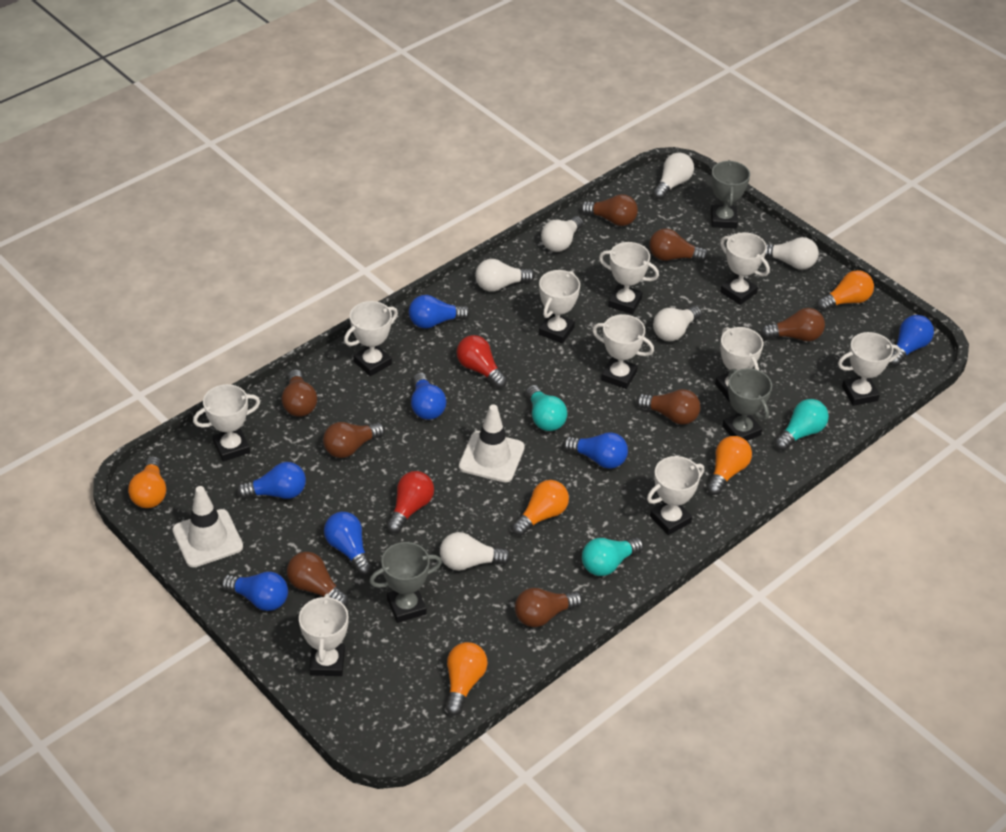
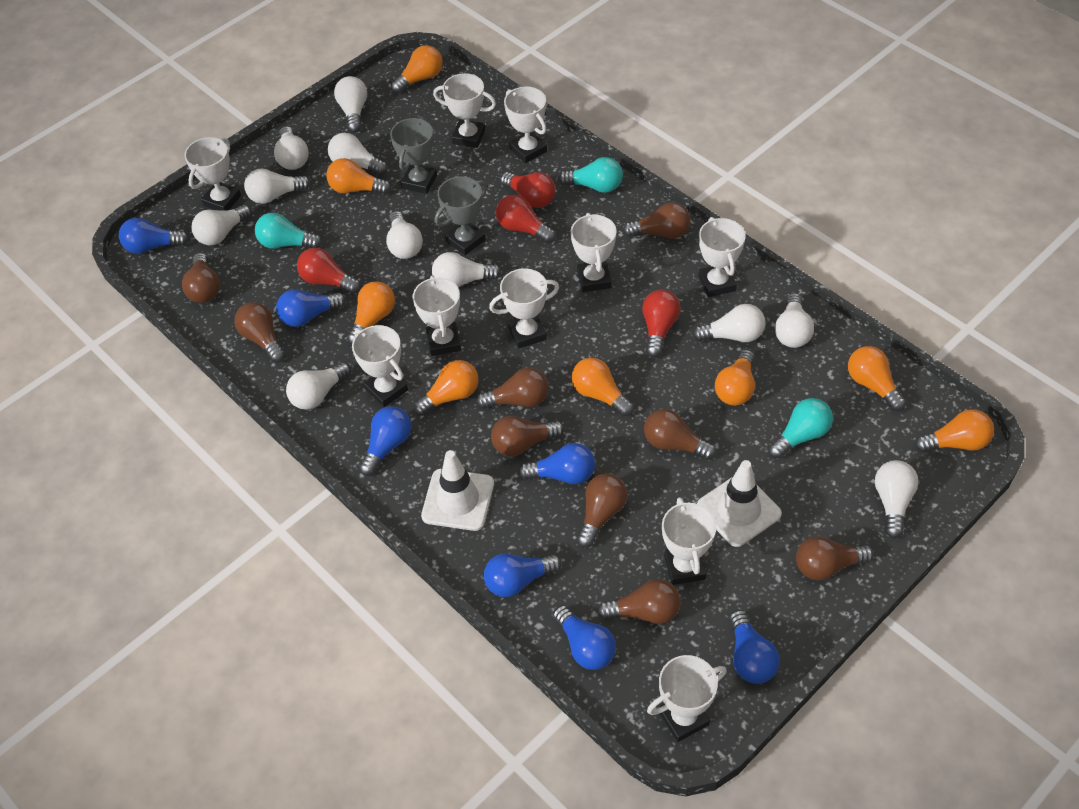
brown light bulb: [282,369,317,417] [287,552,349,607] [323,422,385,458] [515,588,583,627] [580,194,638,226] [636,389,701,425] [649,228,709,262] [761,308,825,341] = 8 -> [182,253,220,303] [234,302,285,362] [476,368,549,409] [491,416,564,457] [577,473,627,548] [597,579,681,624] [623,202,691,239] [644,409,716,460] [796,536,874,580] = 9
grey trophy: [369,542,442,623] [711,160,750,228] [722,368,772,441] = 3 -> [390,117,437,194] [435,176,487,255] = 2
orange light bulb: [128,456,166,508] [445,642,488,716] [512,480,569,536] [707,436,752,495] [817,270,874,311] = 5 -> [326,158,391,195] [347,281,395,345] [391,45,443,93] [413,360,479,416] [572,358,634,417] [715,349,755,405] [848,346,906,411] [915,409,994,452] = 8
red light bulb: [387,471,434,533] [456,335,507,388] = 2 -> [297,248,361,294] [496,195,556,243] [500,172,556,208] [642,290,681,357] = 4
white light bulb: [440,532,511,571] [475,259,535,292] [541,216,583,252] [653,152,694,199] [653,306,702,341] [765,237,819,270] = 6 -> [191,205,252,245] [244,168,311,204] [274,126,309,170] [286,362,351,410] [328,133,388,175] [334,76,367,133] [386,211,423,259] [432,252,501,287] [693,304,765,342] [775,293,814,348] [875,460,918,538] = 11

